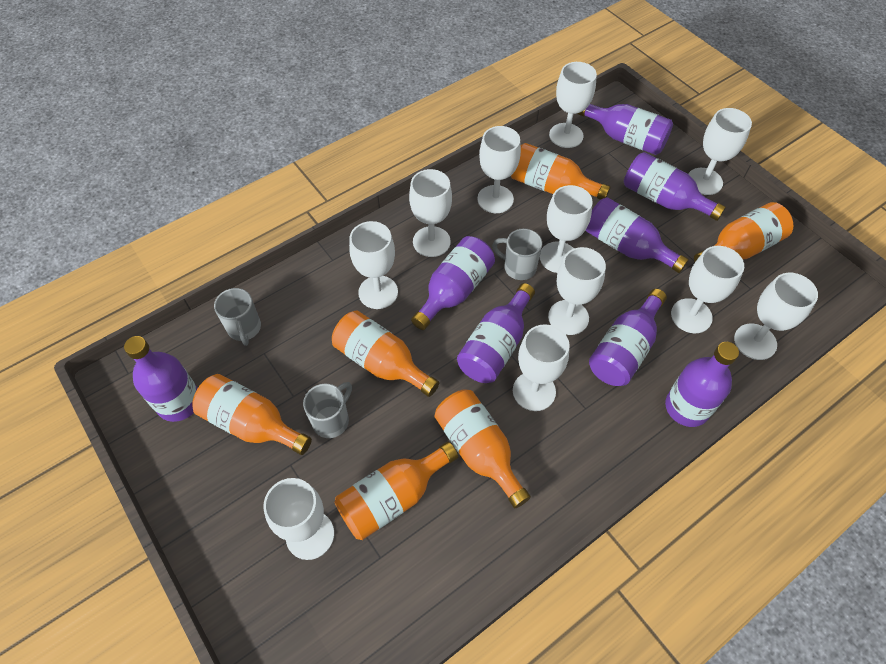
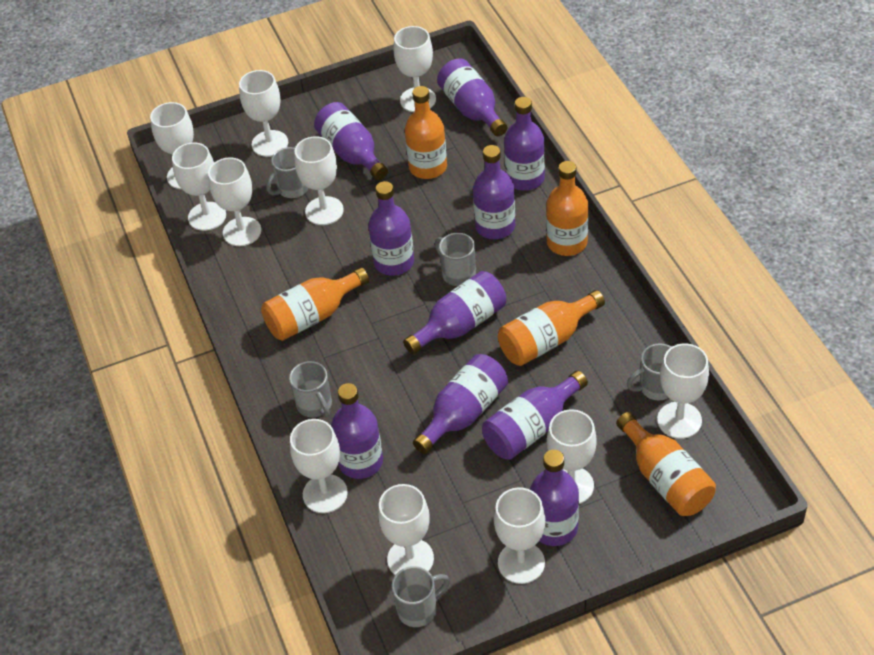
grey mug: [214,288,261,346] [303,382,352,438] [492,228,542,280] = 3 -> [266,147,309,198] [289,361,332,418] [392,566,450,627] [435,233,476,286] [627,343,671,400] = 5
orange bottle: [192,374,312,455] [332,311,439,397] [334,442,458,540] [435,389,531,508] [511,143,611,200] [694,202,793,262] = 6 -> [261,267,369,341] [405,86,447,179] [498,290,605,366] [546,161,589,256] [616,412,716,516] = 5
purple bottle: [124,336,198,422] [411,236,495,330] [457,283,535,383] [577,104,673,155] [586,197,689,273] [589,289,667,386] [624,152,726,221] [665,342,739,427] = 8 -> [314,102,388,180] [331,383,383,479] [368,181,414,276] [403,271,506,354] [413,354,508,454] [437,58,507,136] [473,145,515,239] [482,370,588,460] [504,97,545,191] [530,450,579,546] = 10

